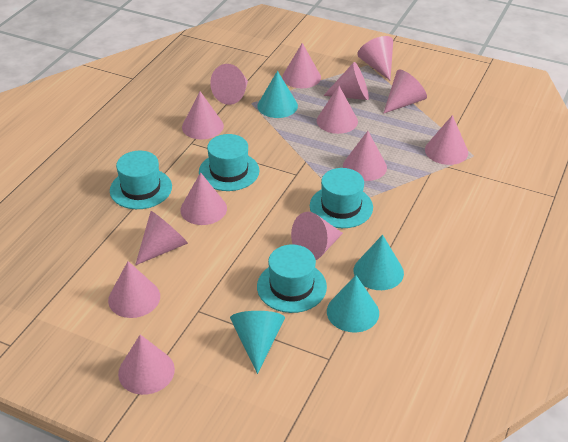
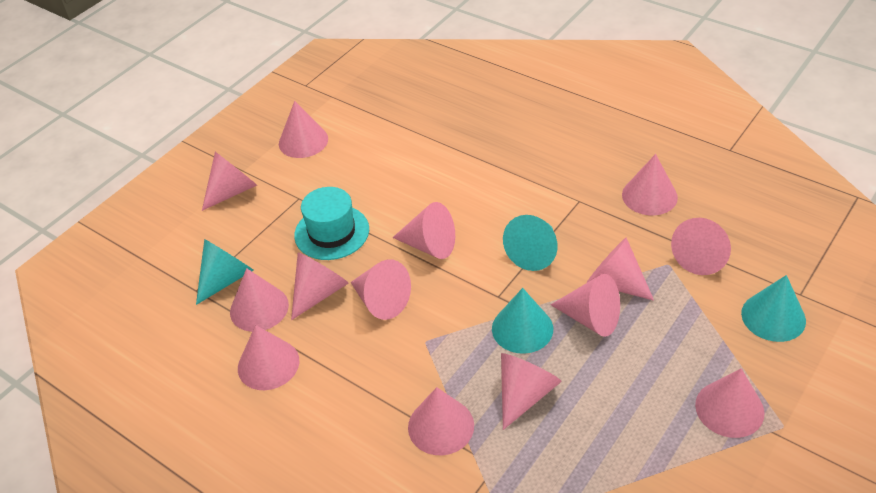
turquoise hat: [110,151,172,209] [199,134,259,191] [257,244,327,313] [310,168,373,228] = 4 -> [294,187,369,260] = 1

